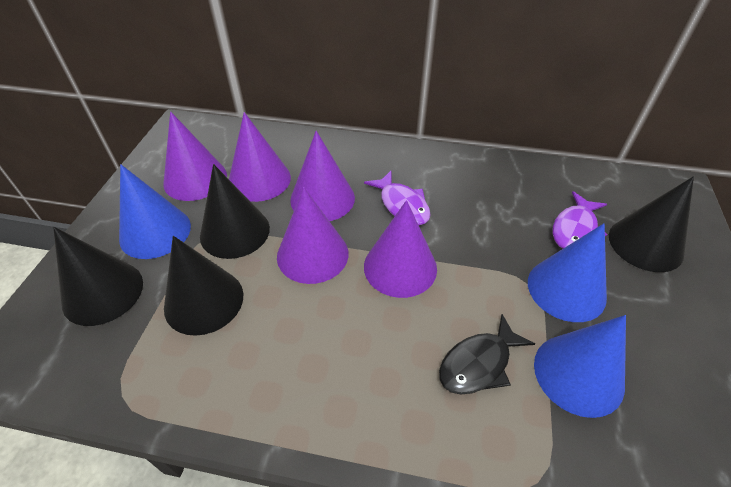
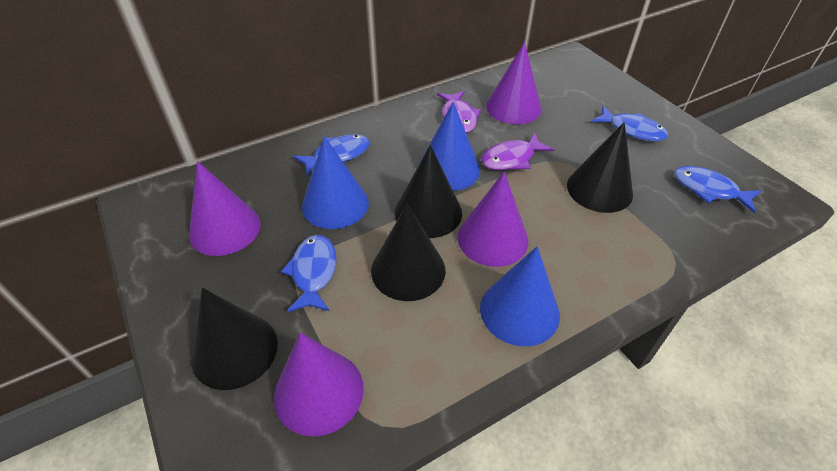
black fish: [439,314,535,395] = 1 -> none = 0
blue fish: none = 0 -> [281,235,336,312] [293,134,370,175] [591,106,668,141] [674,166,761,213] = 4
purple cone: [164,111,227,201] [229,112,291,202] [277,187,349,284] [290,131,355,221] [364,200,437,298] = 5 -> [189,161,260,256] [274,333,364,437] [458,171,528,267] [486,42,541,124] = 4

